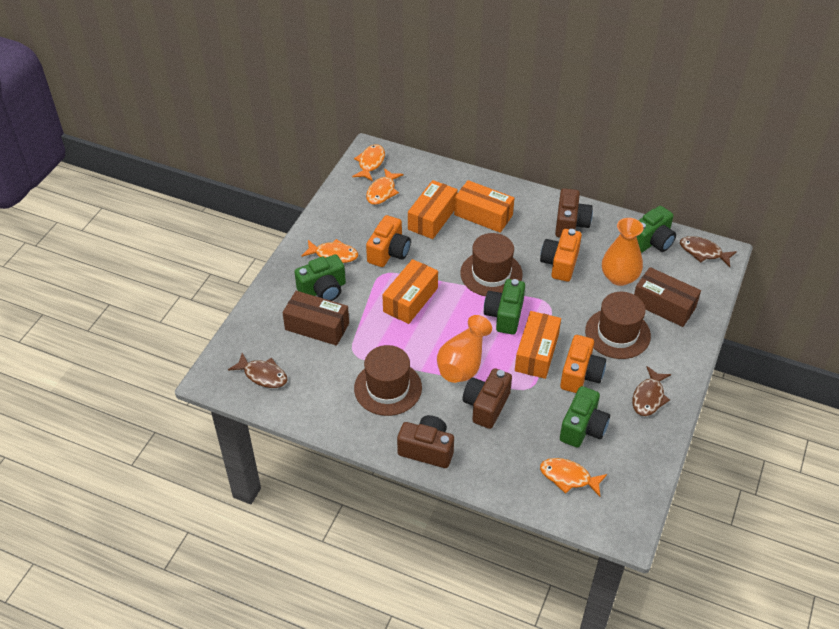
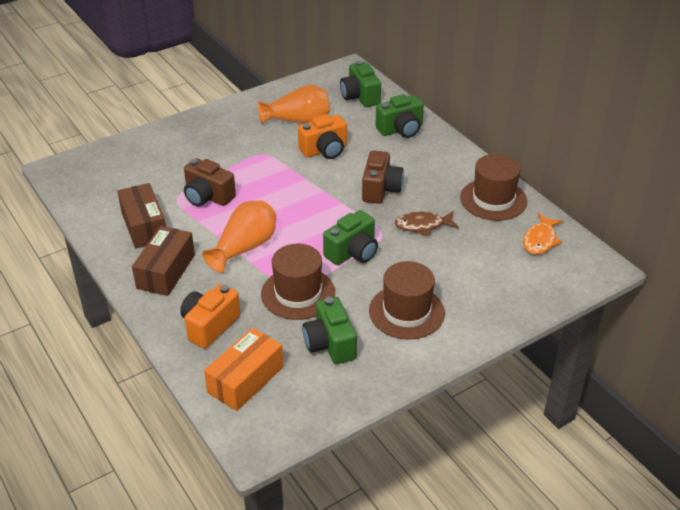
brown camera: [397,415,454,468] [462,368,512,429] [555,188,593,238] = 3 -> [184,158,236,207] [362,150,404,204] = 2
brown fish: [228,353,288,388] [632,366,671,416] [680,236,737,267] = 3 -> [395,211,459,236] = 1
orange box: [382,259,438,324] [408,180,458,239] [454,180,514,233] [515,311,561,379] = 4 -> [204,328,283,411] = 1
orange camera: [366,215,411,267] [540,229,582,282] [560,335,606,393] = 3 -> [180,284,240,349] [298,114,347,159] = 2
orange fish: [301,239,358,263] [352,144,385,181] [366,168,404,205] [540,458,607,497] = 4 -> [523,213,563,255] = 1

